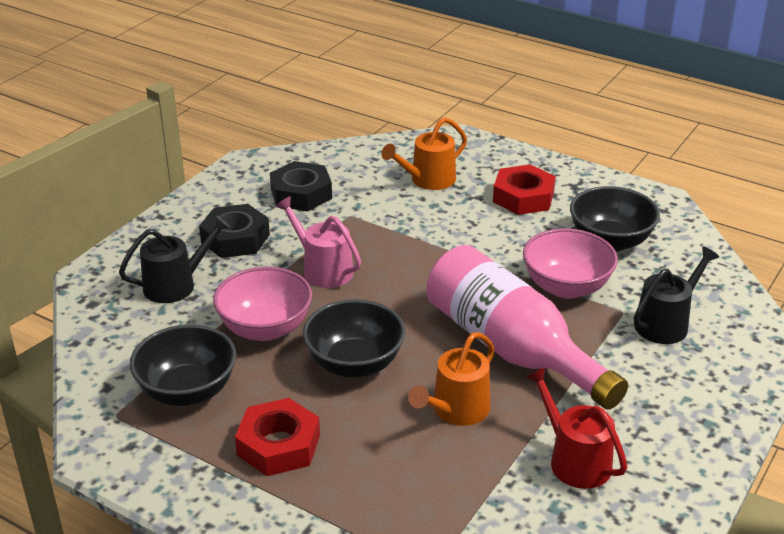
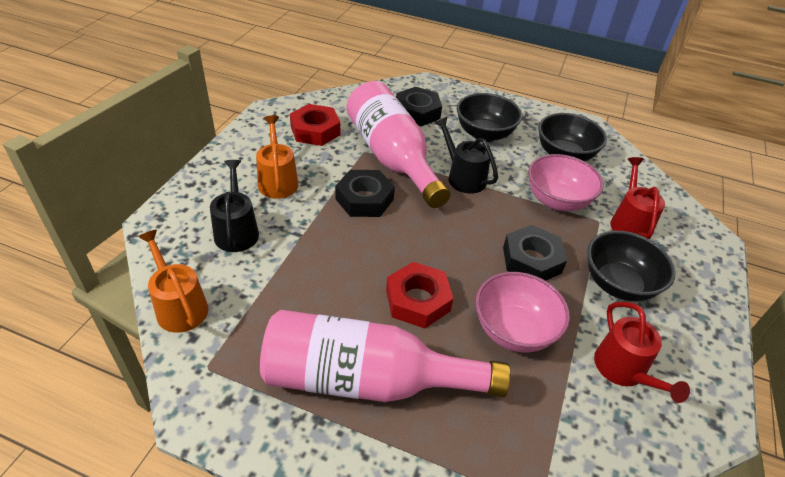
black nut: [199,204,270,258] [270,161,332,212] = 2 -> [335,170,395,217] [396,87,442,126] [503,225,567,281] = 3
pink bottle: [426,245,628,410] = 1 -> [260,310,510,402] [346,81,451,208] = 2
pink watering can: [275,196,361,288] = 1 -> none = 0
red watering can: [526,367,627,489] = 1 -> [594,302,690,403] [610,157,665,239] = 2

